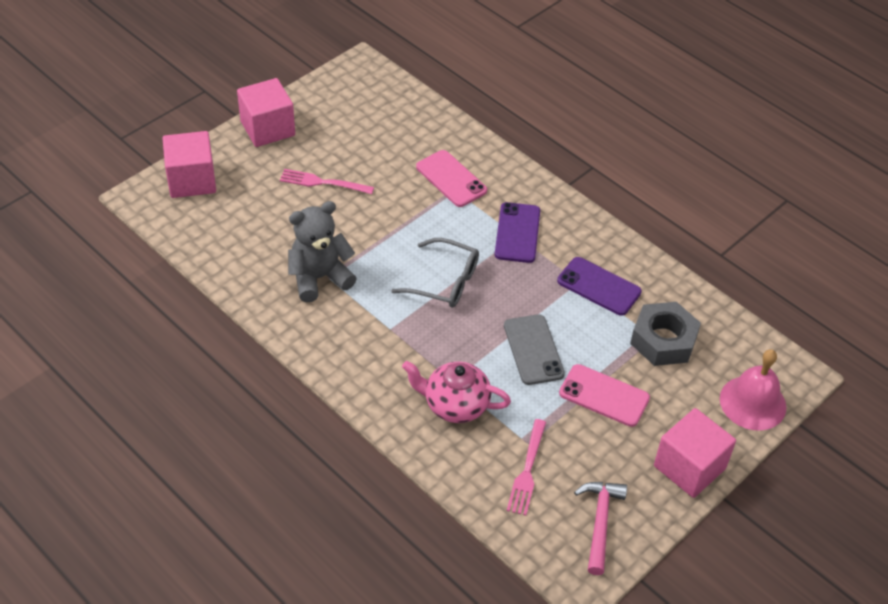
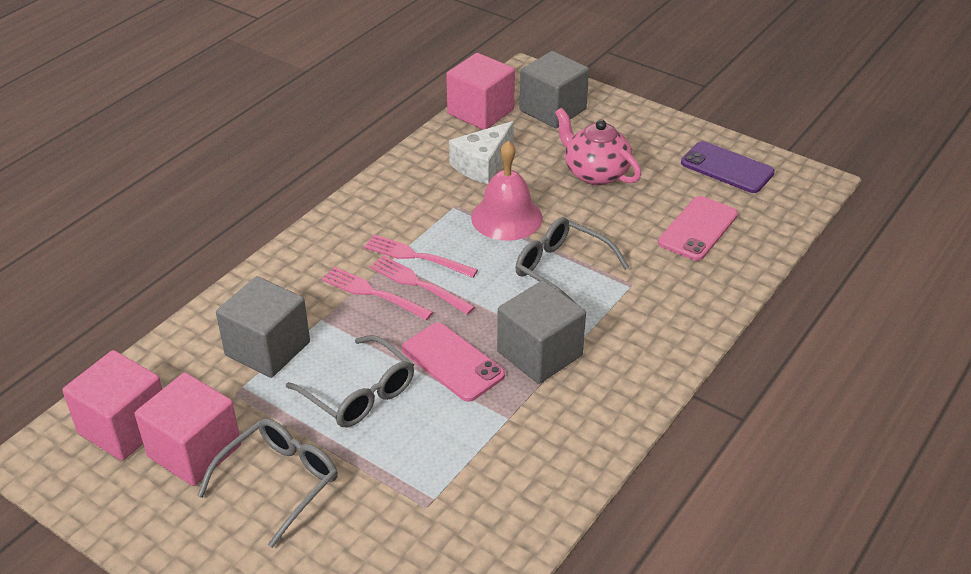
grey cube: none = 0 -> [216,276,310,378] [497,280,586,384] [520,51,589,128] = 3
grey glasses: [391,238,479,308] = 1 -> [197,418,338,548] [286,335,414,427] [515,217,629,302] = 3
grey nut: [630,302,701,366] = 1 -> none = 0
grey phone: [504,314,565,385] = 1 -> none = 0
grey teddy bear: [288,201,357,302] = 1 -> none = 0
pink fork: [280,169,374,194] [507,419,546,516] = 2 -> [322,267,433,320] [364,235,478,278] [369,255,475,315] = 3
pink hammer: [574,482,627,575] = 1 -> none = 0
purple phone: [495,202,540,263] [557,257,642,316] = 2 -> [681,141,775,193] = 1
white cheese: none = 0 -> [449,121,514,184] = 1

